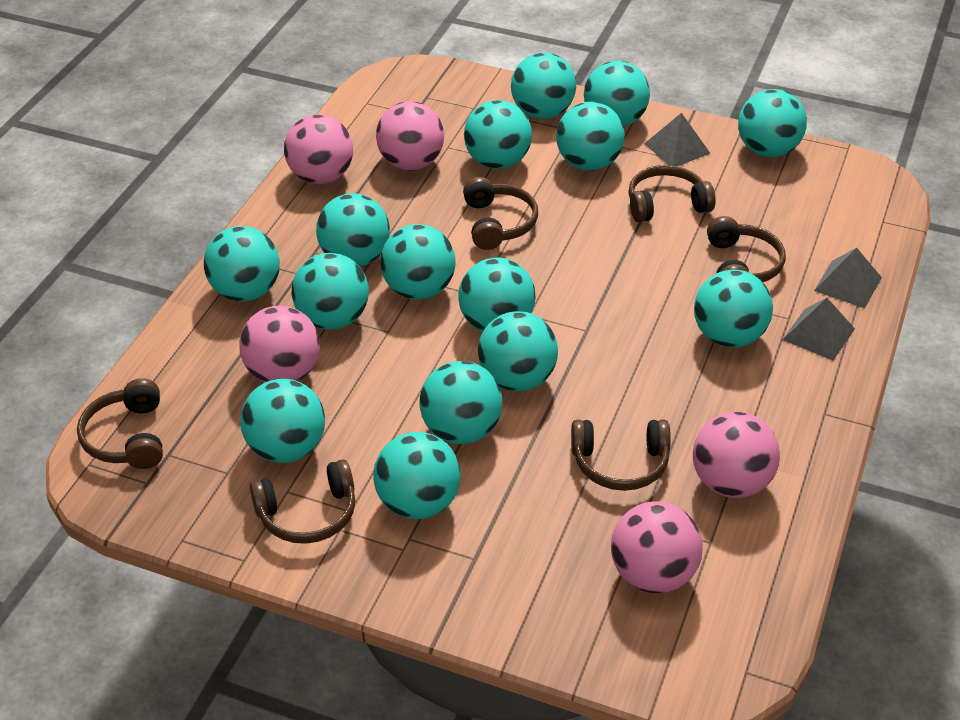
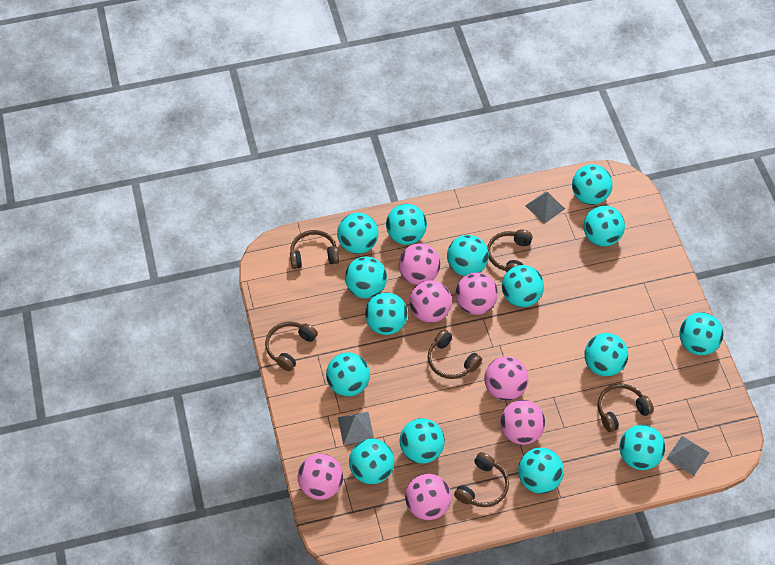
pink ball: [240,305,320,382] [284,114,353,184] [376,101,444,170] [611,501,703,593] [693,412,780,498] = 5 -> [298,454,343,500] [399,243,440,285] [405,474,451,520] [409,280,452,323] [455,272,498,315] [484,356,529,401] [500,400,545,445] = 7

